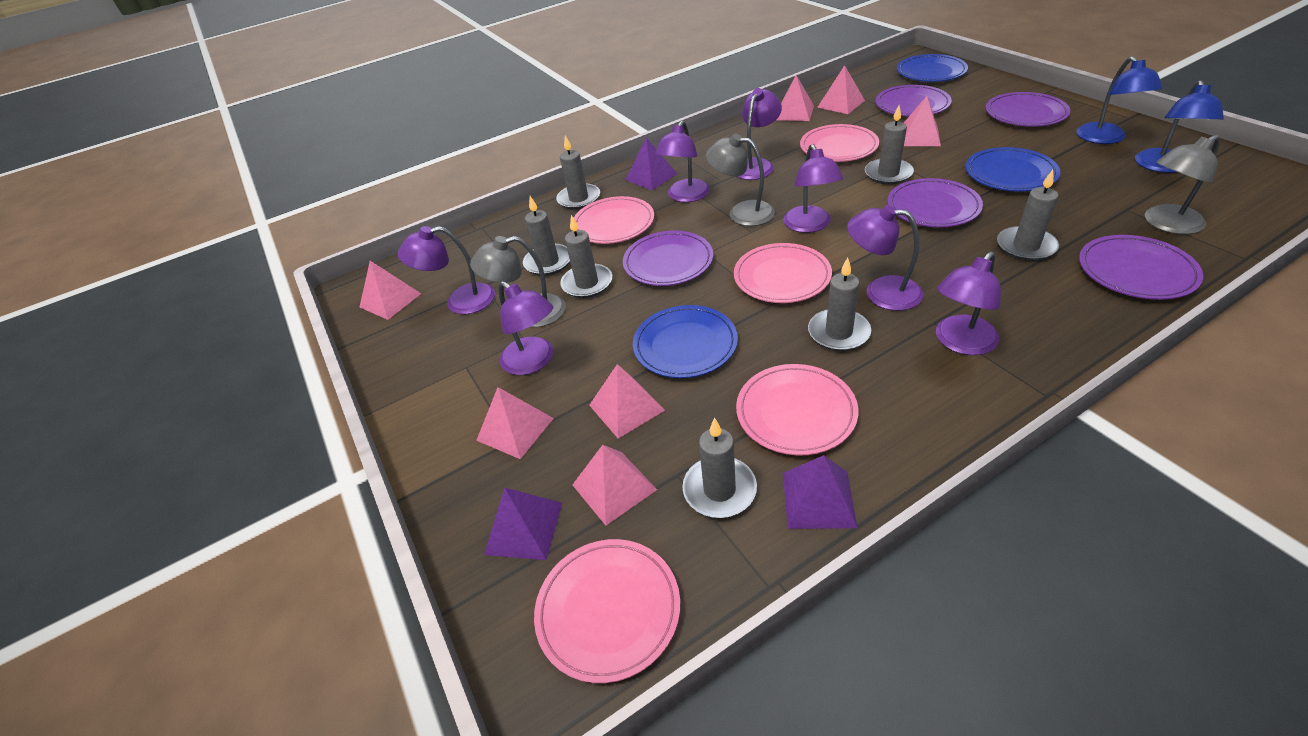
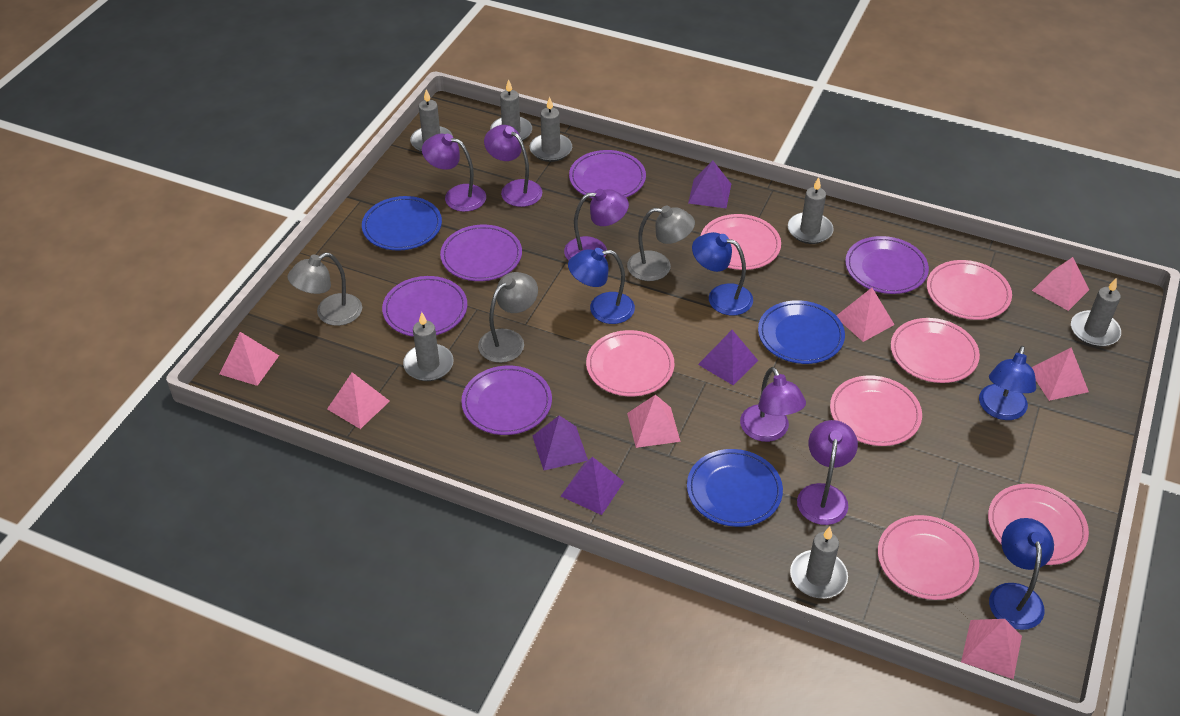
blue lamp: [1076,56,1163,144] [1135,80,1224,173] = 2 -> [568,248,635,324] [692,232,753,315] [979,346,1036,420] [989,518,1054,630] = 4
pink plate: [534,539,680,683] [574,196,654,244] [734,243,832,303] [736,364,858,455] [800,124,879,162] = 5 -> [586,330,674,396] [701,214,781,270] [830,375,922,446] [878,515,979,600] [891,318,980,383] [927,260,1012,320] [988,484,1089,565] = 7
purple lamp: [398,226,495,314] [498,281,553,375] [655,121,710,202] [736,88,782,180] [783,144,843,233] [847,205,923,311] [936,252,1001,355] = 7 -> [422,134,486,212] [484,125,542,207] [564,189,629,261] [740,367,806,442] [797,420,858,525] = 5
purple pyramid: [484,488,562,560] [625,137,677,190] [783,455,857,529] = 3 -> [533,416,588,470] [561,457,624,515] [688,161,731,208] [698,330,758,385] = 4

